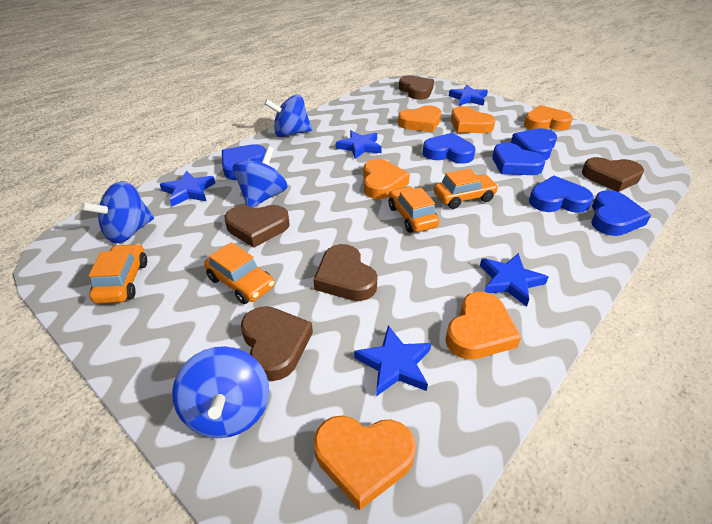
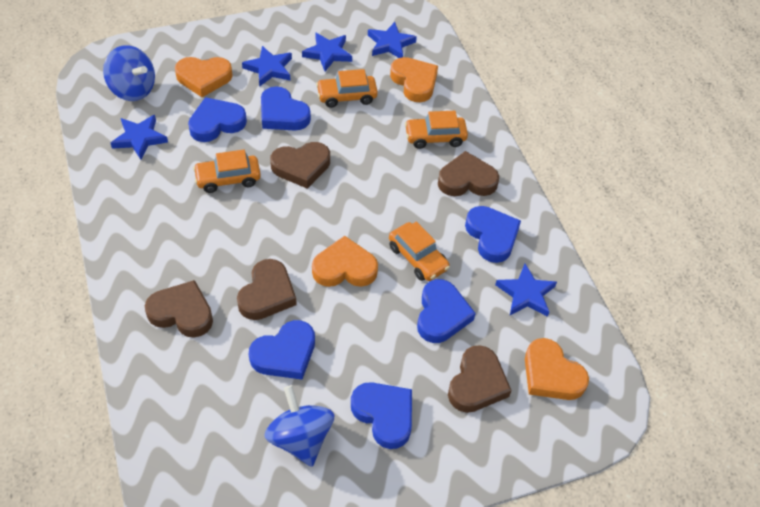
blue spinning top: [80,181,154,244] [172,346,269,438] [233,147,287,207] [264,94,312,137] = 4 -> [103,45,155,101] [264,385,334,467] = 2
orange heart: [314,415,416,510] [364,159,410,199] [398,105,441,132] [445,292,521,359] [451,106,495,133] [524,105,573,130] = 6 -> [175,57,233,97] [312,236,378,287] [390,57,438,102] [525,338,589,400] = 4

